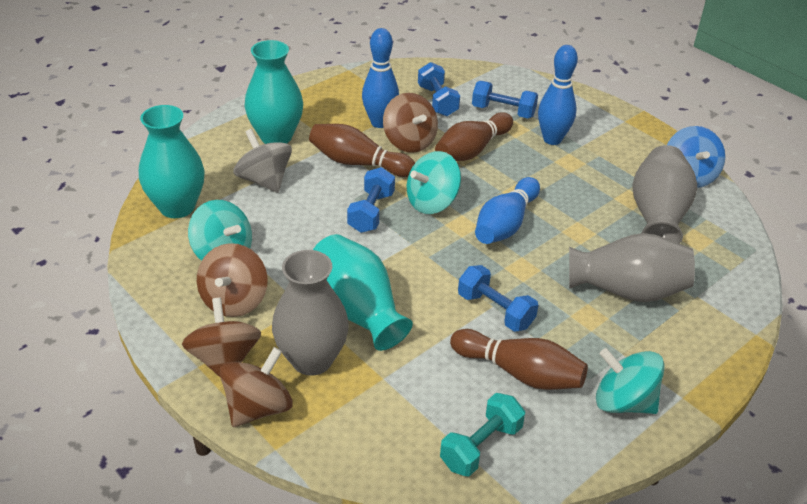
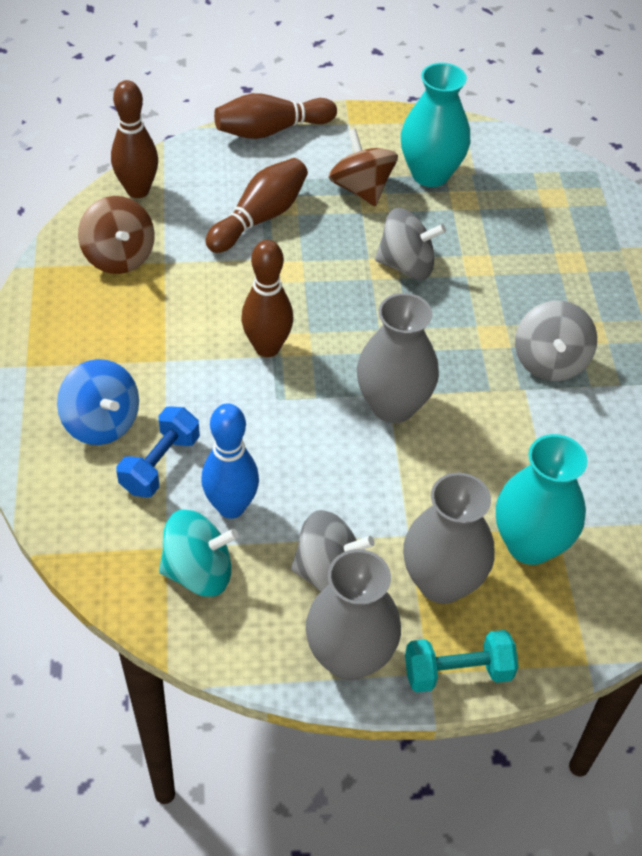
blue bowling pin: [362,28,399,128] [475,177,540,244] [538,45,578,145] = 3 -> [201,403,259,519] = 1
blue dumbbell: [347,167,395,233] [418,62,460,116] [458,265,538,332] [472,81,538,118] = 4 -> [116,406,200,498] = 1
brown bowling pin: [309,124,415,177] [435,112,513,161] [450,329,588,390] = 3 -> [111,80,158,198] [205,158,308,253] [214,93,337,139] [241,240,293,357] = 4
brown spinning top: [182,298,261,377] [197,243,268,317] [219,347,293,427] [383,93,438,153] = 4 -> [78,196,155,274] [329,128,398,206] = 2
grey spinning top: [233,129,292,193] = 1 -> [291,510,375,592] [375,208,446,280] [515,301,597,381] = 3
turquoise spinning top: [188,200,252,261] [407,151,461,214] [596,348,664,414] = 3 -> [159,509,239,597] = 1
turquoise vase: [139,105,204,218] [245,40,303,144] [313,234,413,351] = 3 -> [401,63,470,187] [496,434,588,565] = 2

